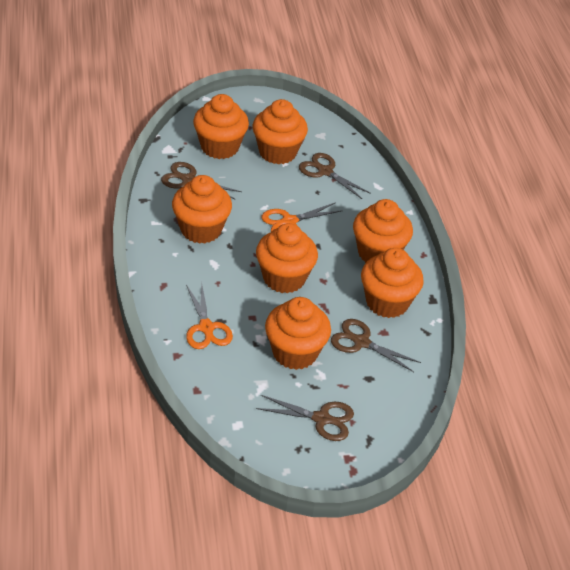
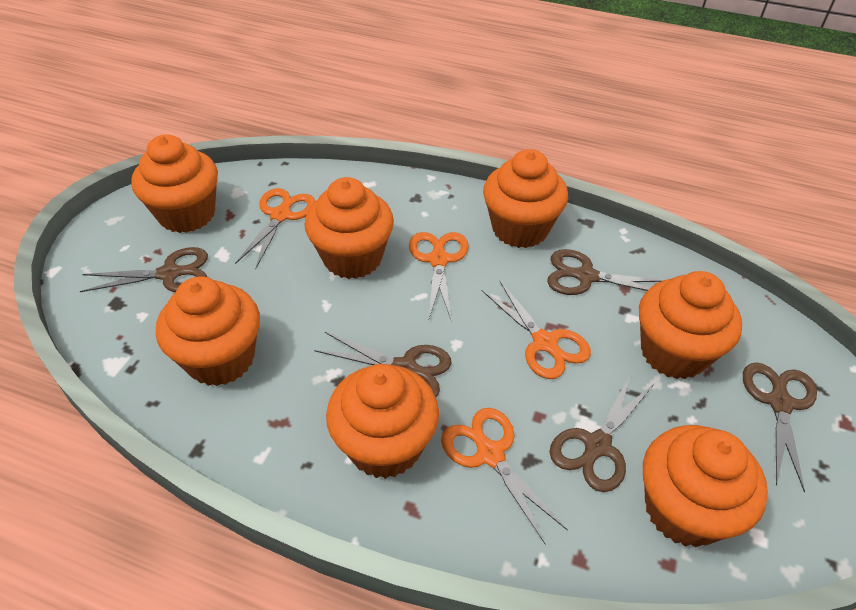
brown scissors: [161,162,242,200] [256,395,354,441] [299,153,371,199] [331,319,421,372] = 4 -> [80,247,208,293] [315,332,451,397] [547,249,663,295] [549,374,655,492] [743,363,817,493] = 5
orange scissors: [186,283,233,349] [262,202,343,231] = 2 -> [235,188,315,270] [409,232,469,322] [441,408,568,545] [482,280,591,379] = 4

